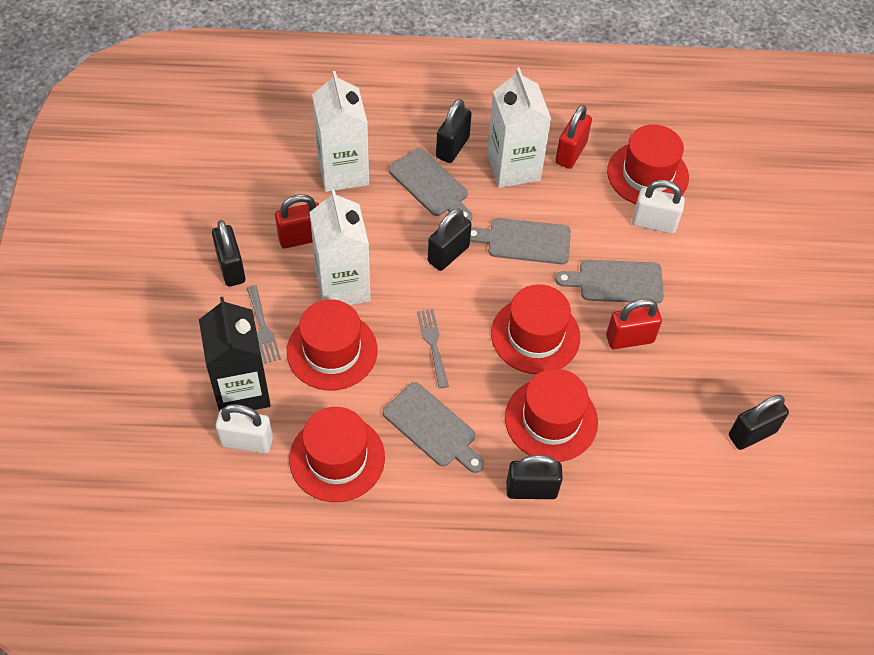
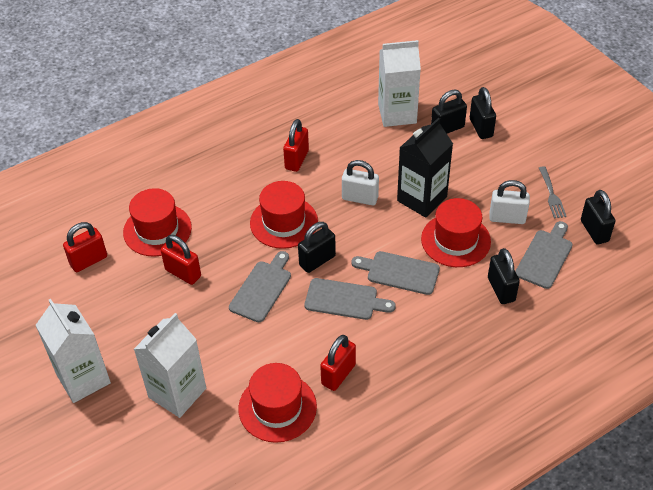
grey fork: [247,285,281,364] [417,309,449,388] = 2 -> [539,166,567,218] = 1
red hat: [287,299,378,391] [289,407,385,502] [491,284,580,374] [505,369,598,462] [607,124,689,204] = 5 -> [123,188,192,257] [238,363,317,443] [250,181,318,249] [421,198,491,267] = 4
red padlock: [275,194,319,248] [555,105,592,169] [606,299,662,349] = 3 -> [63,222,107,272] [161,235,201,285] [283,119,309,172] [320,335,356,391] = 4

